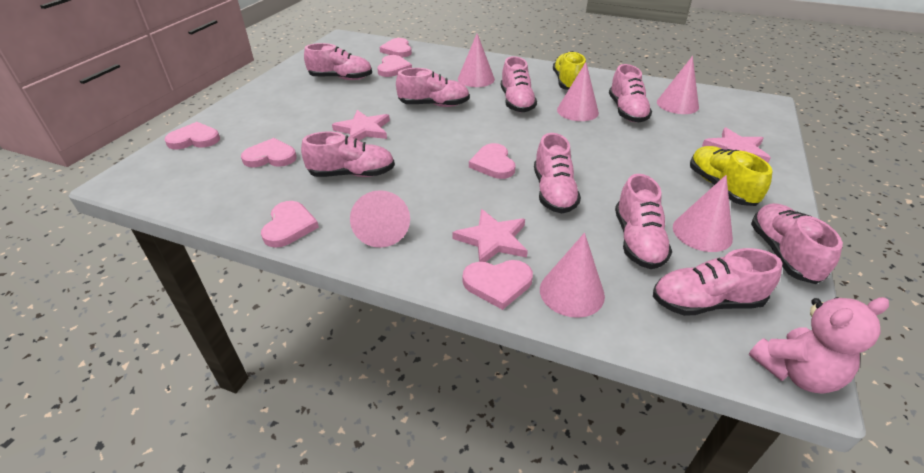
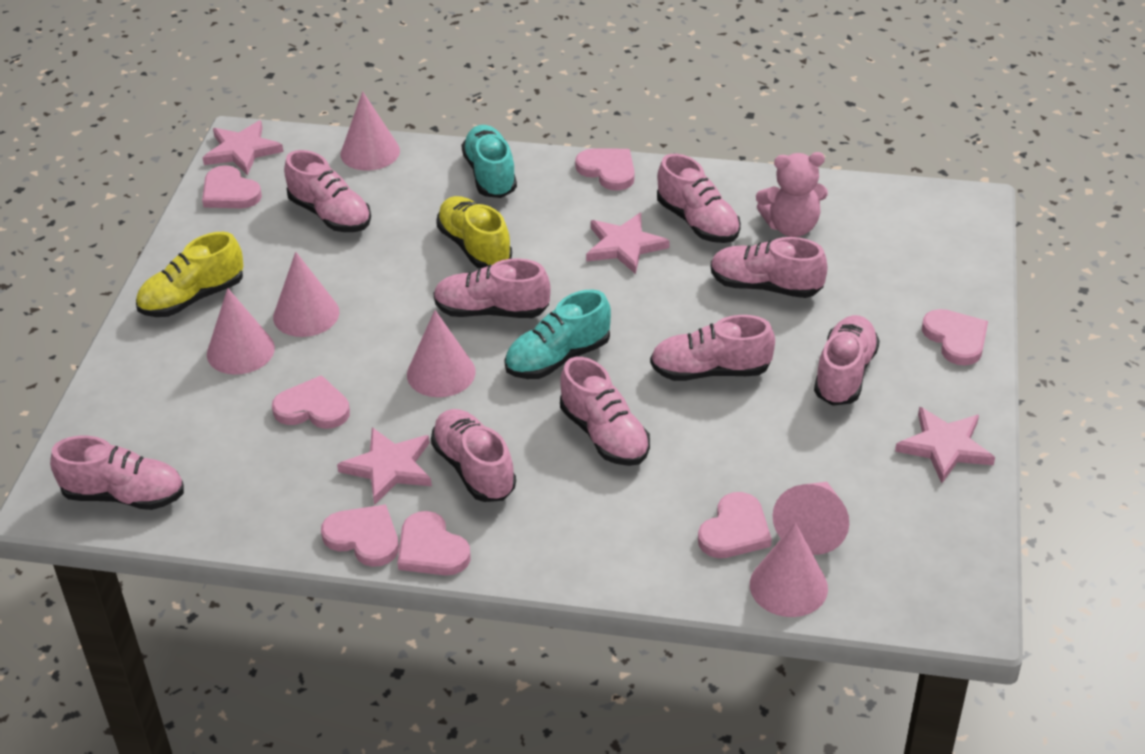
pink star: [332,110,390,141] [452,209,528,262] [702,128,771,163] = 3 -> [203,121,284,175] [337,427,432,505] [586,213,670,274] [895,407,995,483] = 4
turquoise shoe: none = 0 -> [461,125,517,198] [504,289,611,379] = 2

